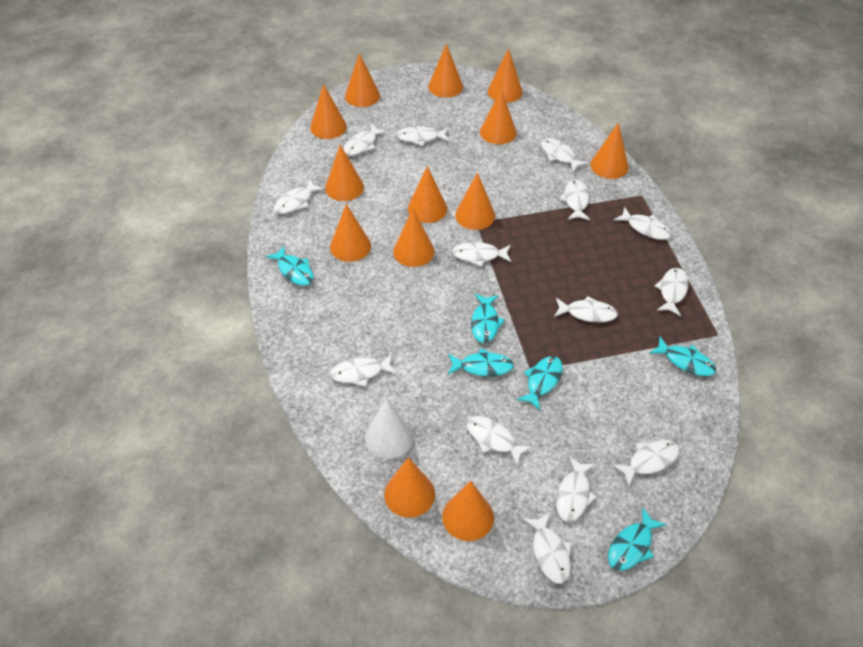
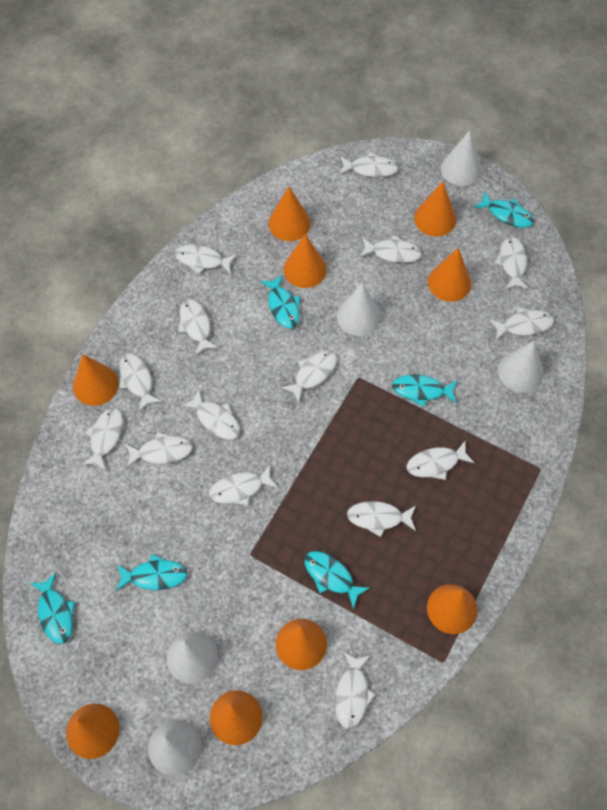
orange cone: [310,84,347,139] [325,145,364,201] [330,204,371,262] [345,53,380,107] [384,457,435,518] [393,209,435,267] [408,166,447,223] [428,43,463,98] [442,481,494,541] [455,172,495,230] [480,89,517,144] [488,48,523,103] [590,123,629,179] = 13 -> [66,704,120,759] [73,354,119,406] [210,691,263,745] [268,186,311,241] [276,619,327,670] [283,234,327,288] [414,181,456,237] [427,584,478,634] [428,248,472,302] = 9
white cone: [365,399,414,459] = 1 -> [148,720,202,776] [167,632,218,684] [337,283,381,336] [441,130,482,186] [498,341,543,393] = 5
white fish: [274,179,324,214] [330,354,397,387] [343,124,387,156] [396,126,449,146] [452,242,511,267] [467,416,533,466] [523,512,572,584] [541,138,588,173] [554,296,618,323] [556,456,597,522] [559,179,590,220] [612,440,680,486] [614,207,671,240] [654,268,688,316] = 14 -> [81,408,123,471] [119,353,162,412] [125,432,193,468] [175,244,237,274] [178,299,219,356] [182,389,240,440] [209,465,278,506] [281,351,337,402] [335,651,375,729] [339,152,398,177] [347,501,416,537] [360,235,422,263] [406,440,475,480] [489,307,554,340] [495,237,529,289] = 15

